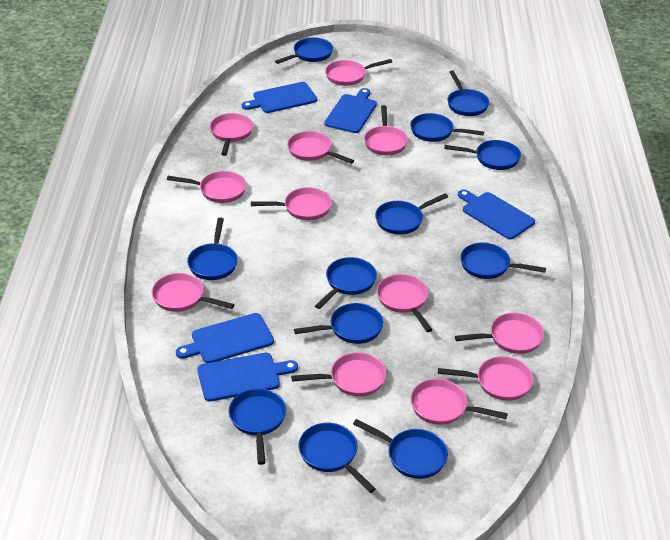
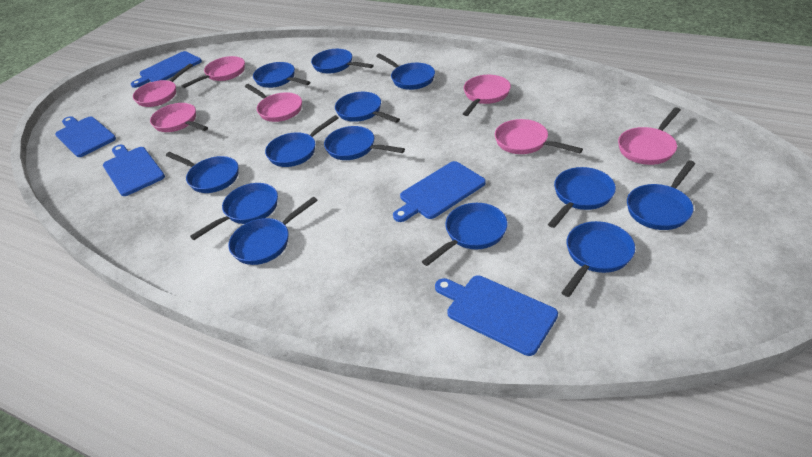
blue pan: [187,218,238,280] [229,388,286,465] [275,38,333,64] [294,303,384,344] [299,423,376,493] [315,257,377,309] [353,419,448,479] [375,193,448,235] [410,113,484,142] [444,140,521,170] [447,71,489,116] [460,242,546,279] = 12 -> [166,152,238,193] [190,183,278,240] [228,197,318,265] [253,62,310,88] [265,115,339,167] [311,49,374,74] [324,126,405,160] [335,92,400,123] [376,53,435,90] [422,203,508,266] [548,167,616,228] [561,221,635,297] [627,160,695,230] = 13
pink pan: [152,273,235,312] [167,171,246,203] [210,113,253,156] [251,187,332,220] [287,131,354,164] [291,352,386,397] [325,59,392,86] [364,105,408,155] [377,274,432,332] [410,379,508,425] [438,356,533,401] [455,313,544,354] = 12 -> [133,64,193,107] [150,103,208,132] [181,56,245,88] [245,84,302,122] [463,75,511,116] [495,119,583,154] [618,107,681,165] = 7

